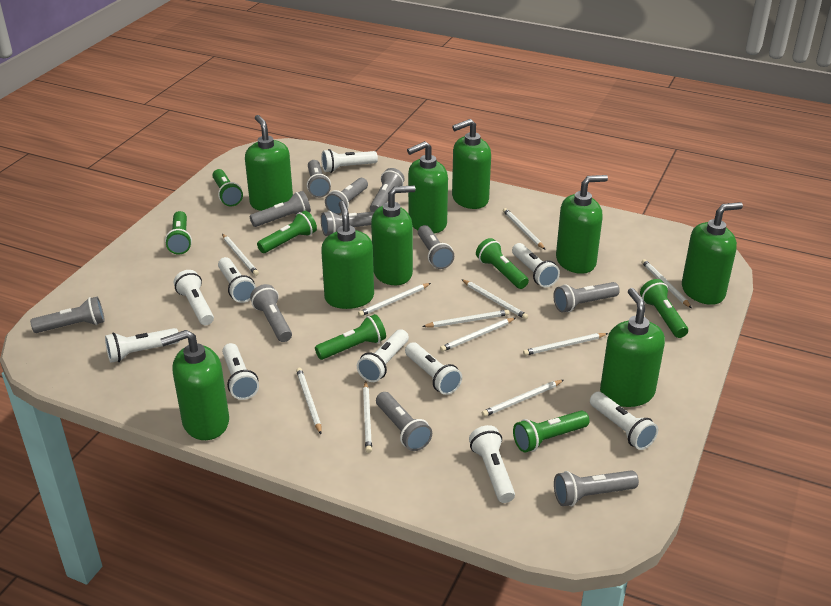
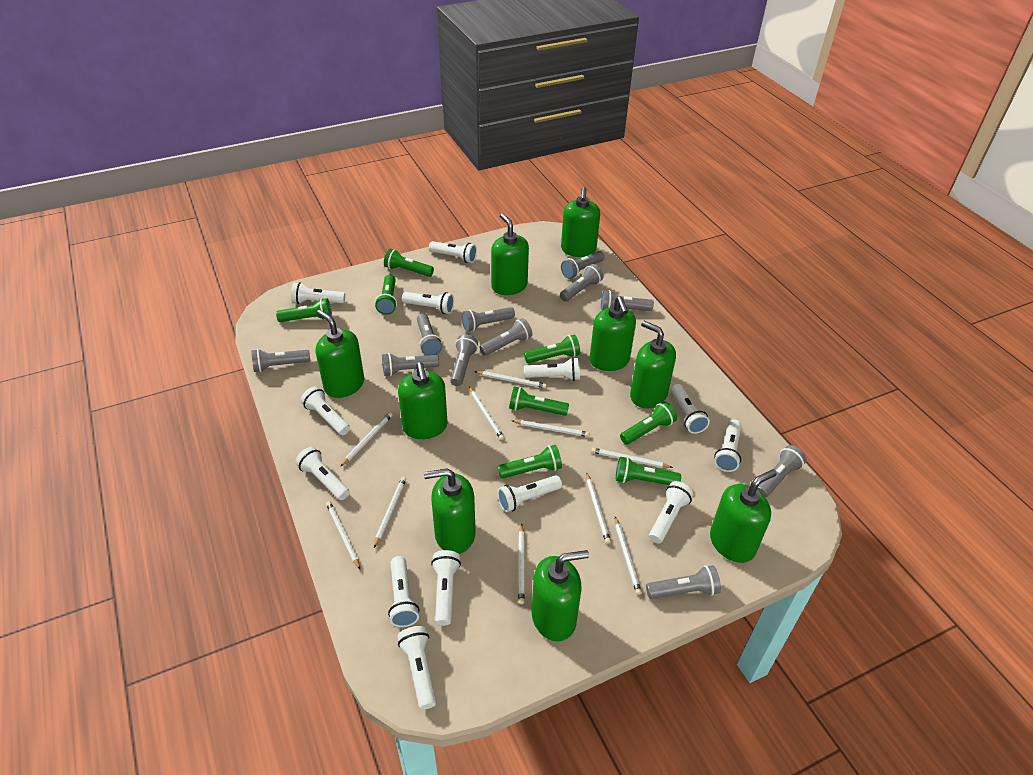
green flashlight: [165,211,192,254] [212,169,243,206] [257,211,317,253] [315,314,386,360] [476,238,529,289] [513,410,589,453] [640,279,688,338] = 7 -> [276,298,332,322] [375,275,397,315] [384,248,434,277] [497,445,562,479] [509,386,569,416] [524,334,580,363] [616,457,681,485] [620,401,677,445] = 8
white flashlight: [105,328,180,363] [174,270,214,325] [218,257,256,303] [222,343,259,400] [321,149,378,173] [357,329,409,382] [405,342,462,395] [469,425,515,503] [512,243,560,287] [590,392,658,450] = 10 -> [291,282,345,304] [296,447,350,500] [301,386,350,435] [388,556,419,627] [397,626,436,710] [402,292,454,314] [429,241,477,263] [431,550,461,626] [497,475,562,512] [524,357,580,381] [649,481,693,544] [671,384,710,434] [714,419,742,472] = 13
white pencil: [222,234,259,276] [296,368,322,434] [358,283,431,317] [363,381,372,453] [422,310,509,328] [440,318,515,352] [461,279,528,320] [482,380,564,417] [503,208,545,249] [523,333,608,356] [641,259,692,308] = 11 -> [326,501,360,569] [340,413,392,467] [374,477,406,548] [469,387,504,440] [474,371,547,388] [513,420,590,437] [518,523,525,604] [586,472,611,544] [591,448,673,468] [615,517,642,595] = 10

